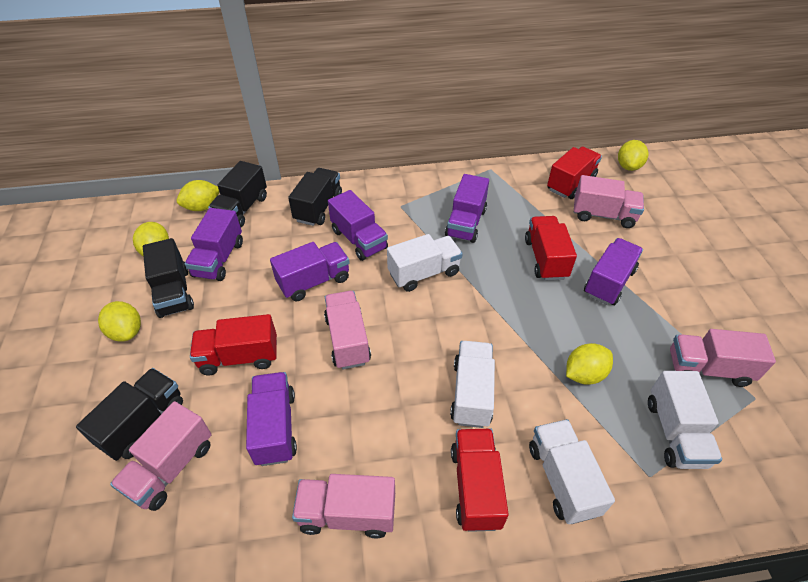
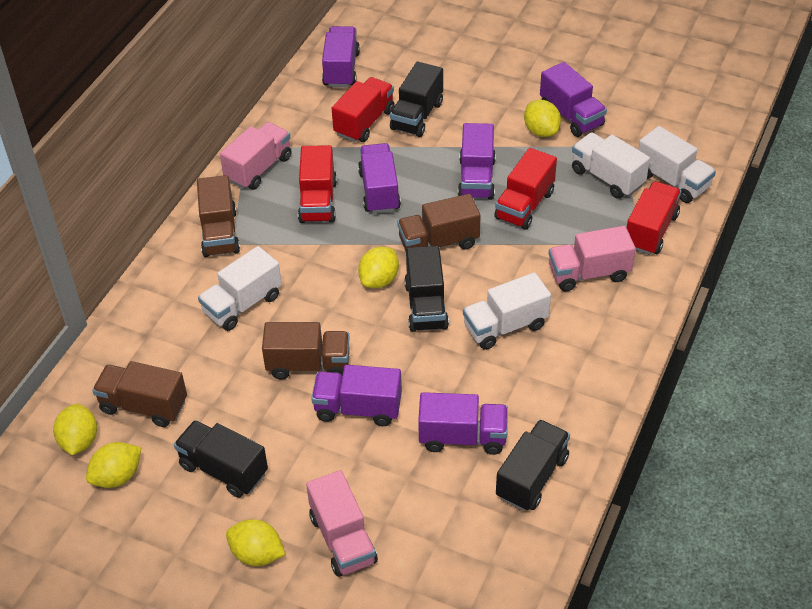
brown truck: none = 0 -> [92,361,187,427] [197,175,240,257] [262,322,350,379] [397,194,481,251] = 4
pink truck: [110,401,212,511] [292,474,395,539] [324,291,371,369] [574,175,644,228] [670,329,776,387] = 5 -> [220,122,292,190] [306,470,378,577] [548,226,636,291] = 3

